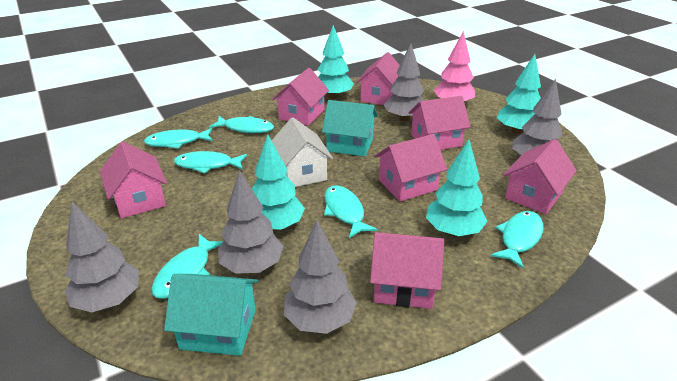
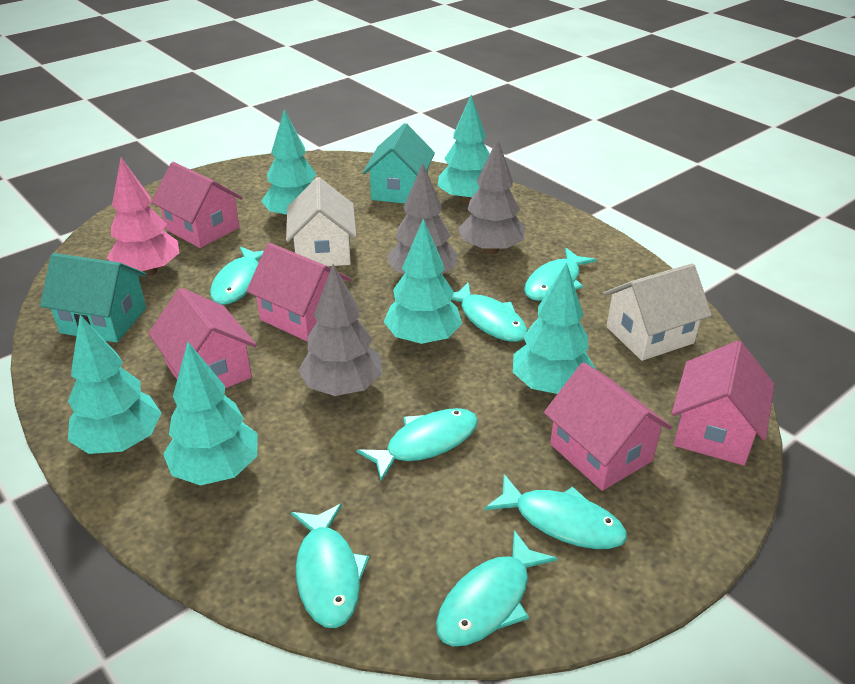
grey tree: [65,202,139,312] [218,170,283,274] [284,220,357,334] [384,44,424,121] [512,79,562,155] = 5 -> [298,264,382,396] [387,163,458,274] [458,138,525,254] = 3
pink house: [100,141,167,218] [272,68,329,126] [356,52,400,105] [370,232,444,309] [375,134,447,202] [409,96,470,150] [503,139,577,214] = 7 -> [148,288,257,388] [151,162,243,248] [246,243,351,342] [544,362,672,491] [671,341,775,465] = 5
turquoise fish: [144,128,213,149] [151,234,224,299] [174,151,247,174] [209,116,274,133] [324,185,378,238] [491,211,543,269] = 6 -> [210,246,264,305] [291,503,370,628] [357,408,478,481] [436,530,558,646] [451,282,528,342] [484,474,627,549] [524,248,597,301] = 7
turquoise tree: [252,134,305,231] [318,25,354,99] [426,140,488,236] [497,54,541,134] = 4 -> [68,315,161,454] [163,342,258,485] [261,109,316,215] [384,219,462,345] [438,95,490,204] [513,262,596,394] = 6
white house: [271,118,333,187] = 1 -> [286,177,356,266] [603,263,712,361] = 2

